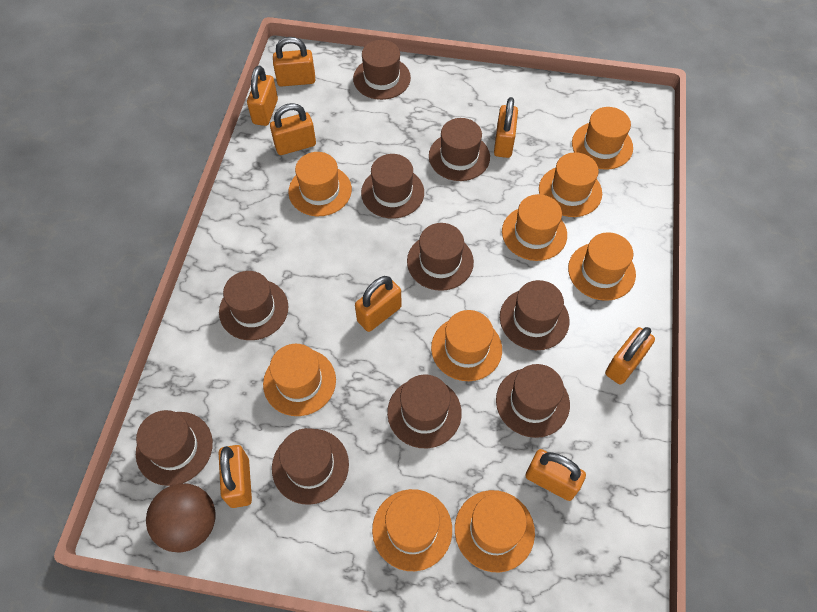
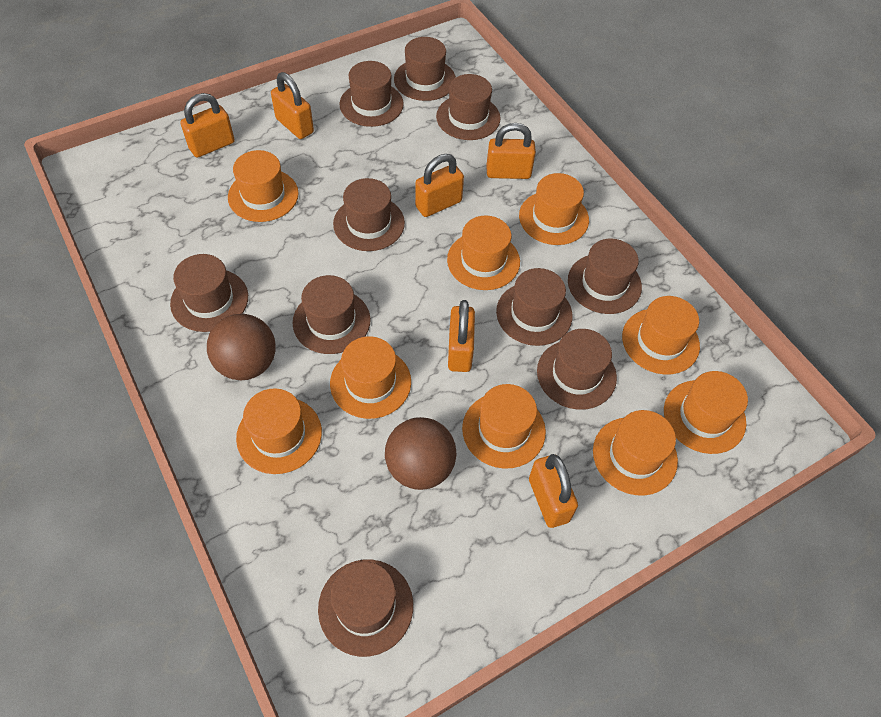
brown ball: [146,483,216,553] = 1 -> [207,314,276,380] [385,417,457,490] = 2
orange padlock: [219,445,252,508] [247,66,278,126] [270,103,316,155] [273,37,315,86] [355,276,402,332] [494,97,518,158] [525,449,586,501] [605,327,655,385] = 8 -> [180,93,235,158] [271,72,314,139] [415,154,464,217] [448,300,475,372] [486,123,536,179] [529,454,578,528] = 6

